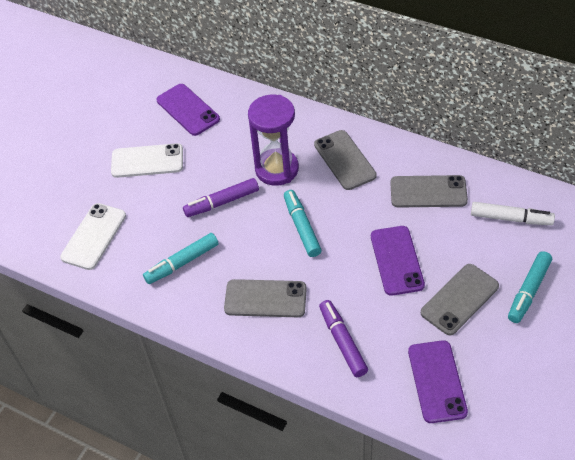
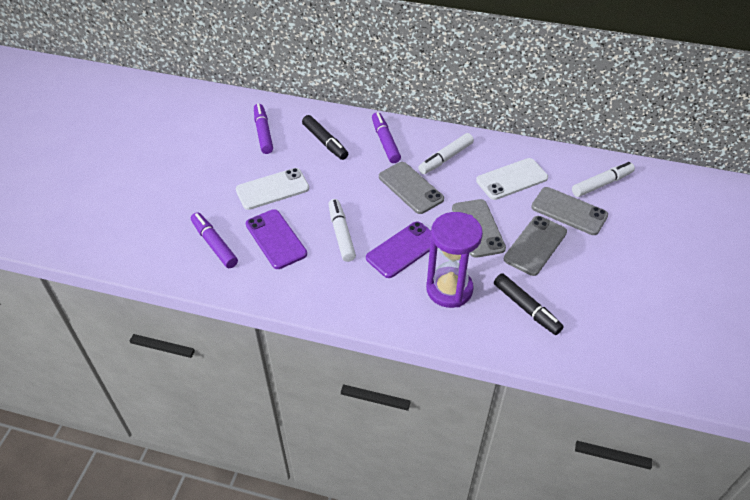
black marker: none = 0 -> [302,115,348,160] [494,273,564,335] = 2
purple marker: [183,178,259,217] [319,300,368,377] = 2 -> [191,212,238,268] [254,104,273,154] [372,112,401,163] = 3
purple phone: [156,84,220,136] [371,226,425,296] [408,340,468,423] = 3 -> [246,209,307,269] [366,221,431,278] = 2
turquoise marker: [143,233,219,284] [284,190,322,257] [508,251,552,323] = 3 -> none = 0
white marker: [471,202,555,225] = 1 -> [328,199,356,262] [418,133,474,174] [572,162,635,197] = 3

